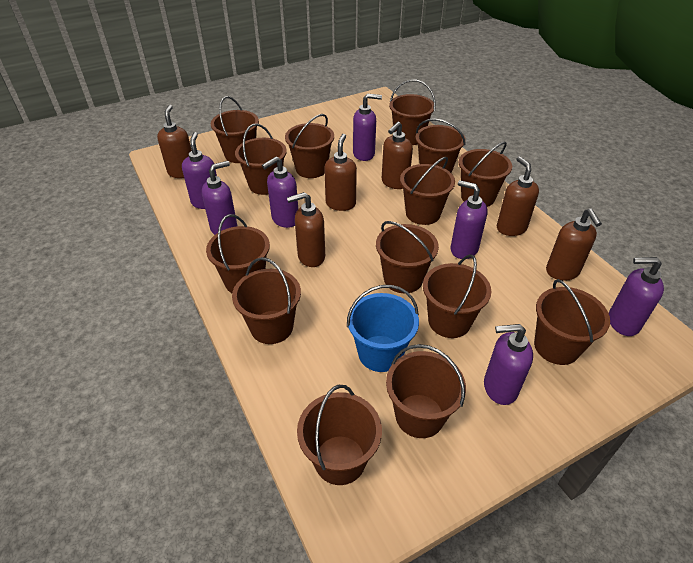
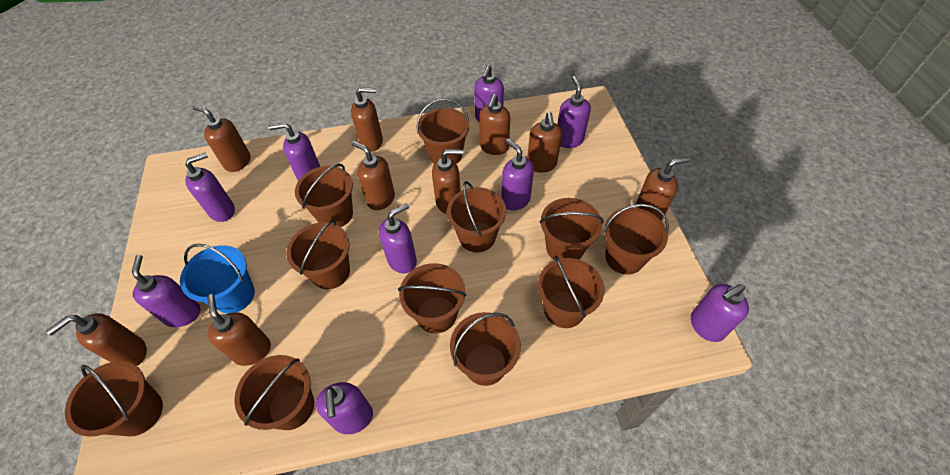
brown bucket: [206,214,270,293] [211,96,259,163] [232,257,301,344] [235,123,287,195] [285,114,334,178] [297,384,382,485] [376,221,439,293] [386,344,466,438] [389,79,436,145] [400,157,455,225] [415,119,466,173] [423,254,491,338] [459,142,512,207] [534,279,610,365] = 14 -> [65,361,163,437] [234,355,314,430] [286,220,350,289] [295,164,353,227] [398,263,467,333] [416,98,469,164] [447,181,506,252] [450,312,521,386] [538,256,605,328] [539,198,604,260] [603,204,669,275] = 11
brown soap dispenser: [157,105,192,178] [287,192,325,267] [324,134,357,211] [382,121,413,189] [497,156,539,236] [546,209,602,281] = 6 -> [46,313,147,366] [192,105,250,172] [207,294,271,366] [351,87,383,152] [352,141,395,210] [432,149,463,214] [479,94,510,155] [527,112,562,173] [635,157,690,221] = 9
purple soap dispenser: [182,132,217,209] [202,161,237,235] [262,157,298,228] [353,93,382,161] [451,180,488,259] [484,324,533,405] [609,257,664,336] = 7 -> [132,255,200,327] [185,152,235,222] [269,122,320,181] [316,382,373,434] [379,203,417,273] [474,65,504,123] [501,139,534,211] [557,76,591,148] [691,284,749,342] = 9

